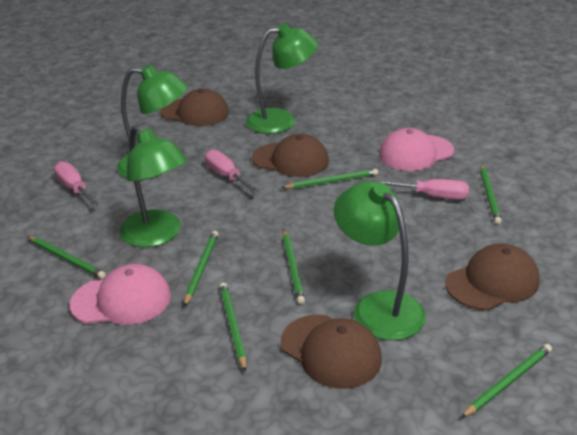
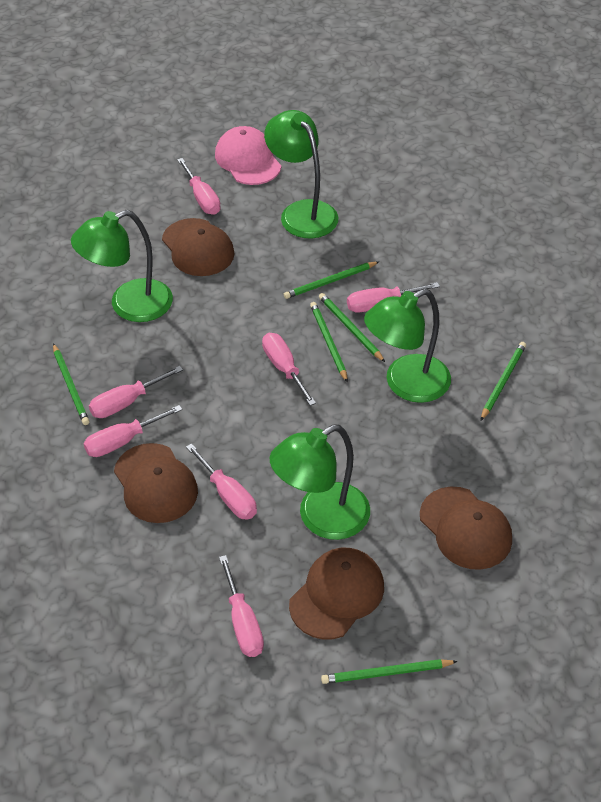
green pencil: [28,236,106,279] [184,231,218,307] [219,282,246,372] [281,169,378,189] [283,229,305,304] [461,344,552,418] [480,164,502,224] = 7 -> [53,343,90,425] [284,261,379,299] [310,302,348,383] [319,293,385,362] [321,659,458,684] [481,342,526,421] = 6
pink cap: [70,264,171,325] [379,128,454,171] = 2 -> [215,126,281,185] = 1
pink screwdriver: [54,161,99,206] [205,149,259,193] [376,179,469,200] = 3 -> [84,405,182,457] [89,366,183,418] [177,158,221,215] [186,443,257,520] [219,555,264,657] [262,333,316,406] [347,282,440,313] = 7

